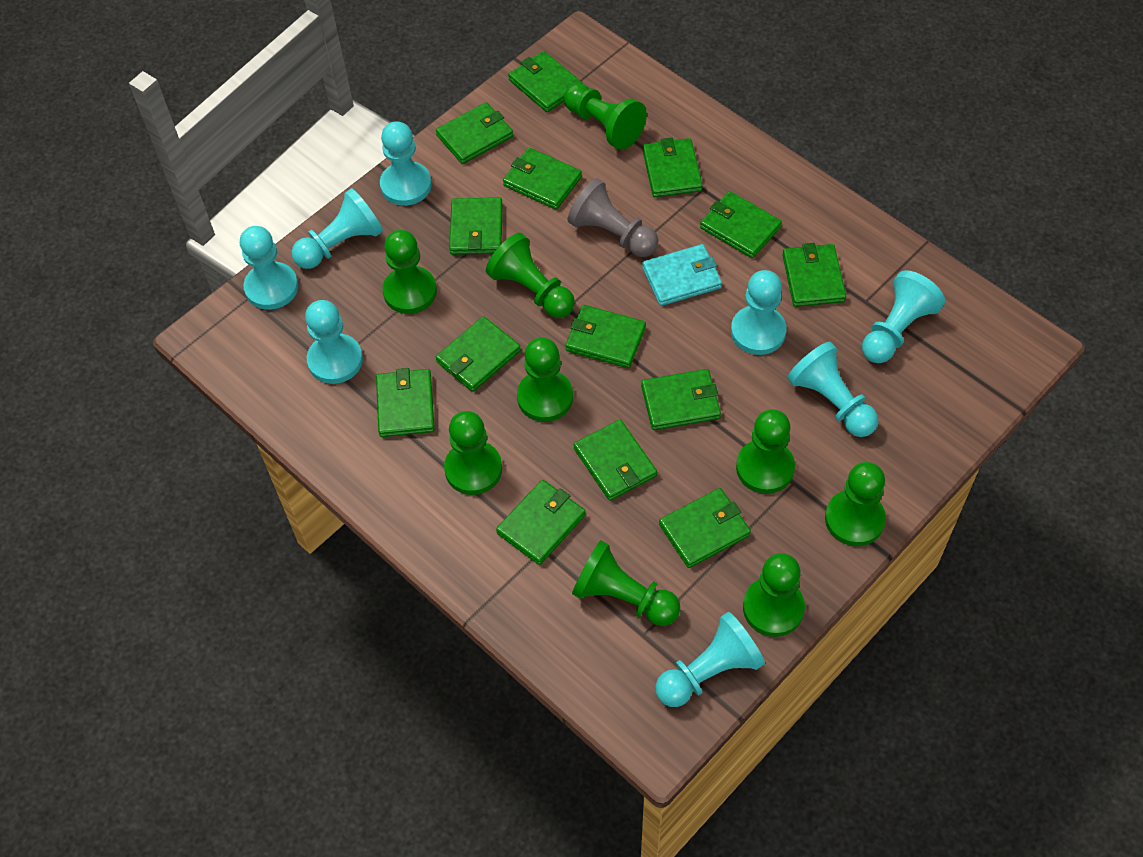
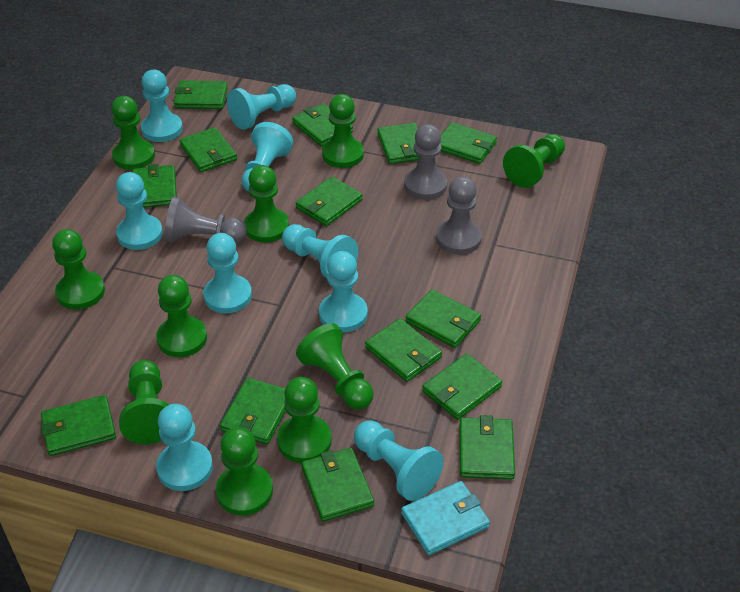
green pawn: [383,230,437,314] [444,411,502,495] [486,233,575,318] [517,338,573,422] [564,83,647,150] [572,540,680,626] [736,409,795,494] [743,553,805,637] [825,462,886,546] = 9 -> [52,229,105,310] [111,96,155,170] [119,360,169,444] [156,275,207,357] [216,427,273,515] [244,165,289,242] [277,377,332,463] [296,323,373,410] [322,94,364,168] [503,134,565,188] = 10
grey pawn: [568,178,659,257] = 1 -> [165,196,247,244] [404,124,447,200] [436,176,482,255] = 3
turquoise pawn: [240,226,298,310] [291,188,383,269] [305,300,363,384] [380,121,432,206] [655,612,765,707] [731,270,786,355] [787,342,878,437] [862,270,945,363] = 8 -> [116,172,163,250] [141,70,183,142] [156,404,213,491] [203,233,252,313] [227,84,296,130] [242,122,293,192] [282,224,358,278] [319,251,368,332] [354,421,444,501] = 9

